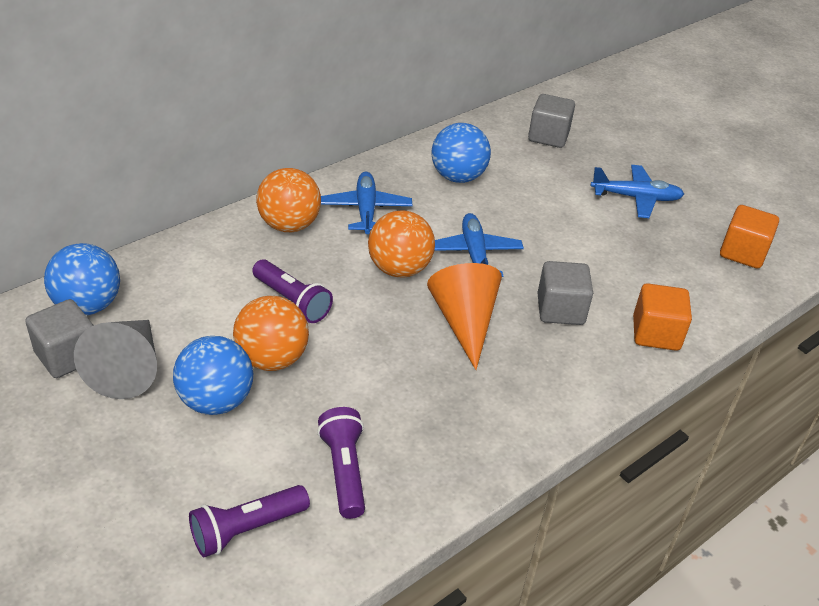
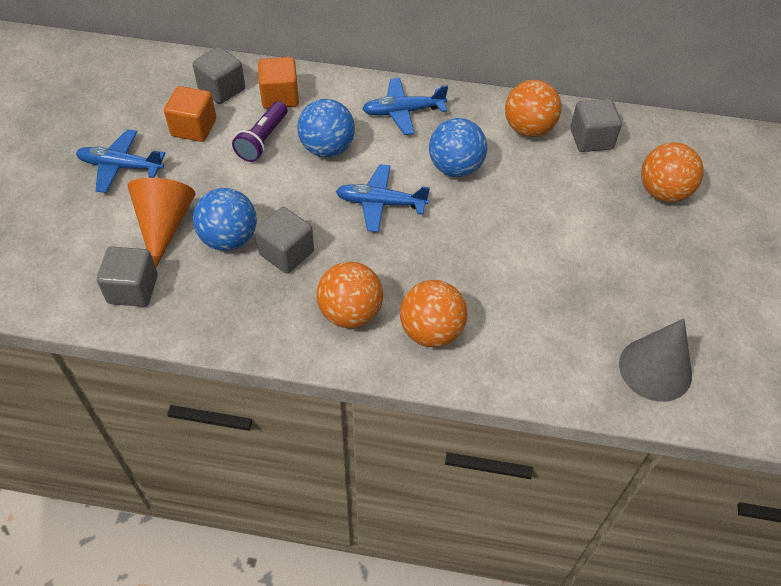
grey cube: [25,299,93,378] [528,94,575,148] [537,261,593,325] = 3 -> [97,247,158,307] [193,47,245,104] [255,207,314,273] [570,99,622,152] = 4
orange ball: [233,296,309,371] [256,168,321,232] [368,210,435,278] = 3 -> [316,262,383,328] [400,280,468,347] [505,80,562,137] [641,142,704,202] = 4
purple flashlight: [189,485,310,557] [252,259,333,323] [317,407,365,519] = 3 -> [232,101,287,162] = 1

